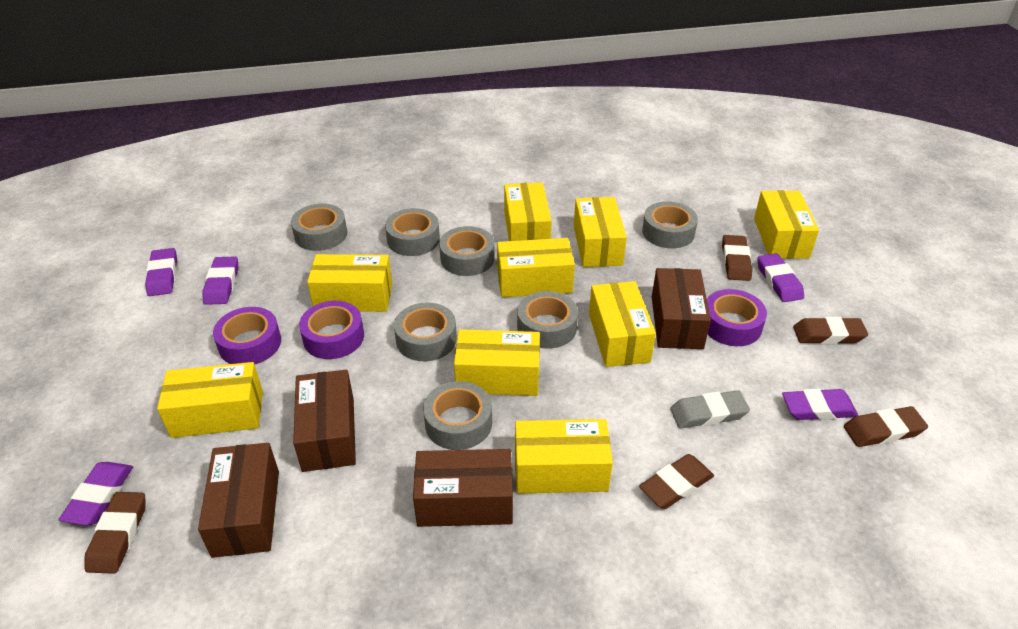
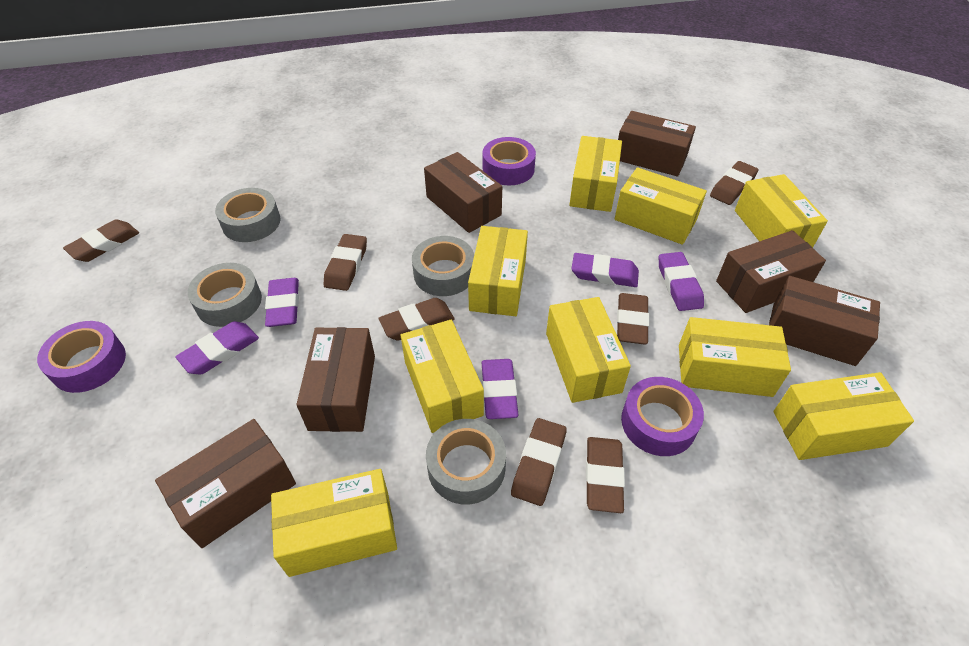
brown box: [198,443,279,558] [293,370,356,472] [413,449,513,527] [652,268,711,349] = 4 -> [155,419,296,548] [296,327,375,432] [424,152,502,233] [618,111,696,176] [716,230,826,313] [769,276,880,366] = 6
brown eraser: [84,492,145,574] [639,454,714,509] [722,235,752,281] [793,317,868,344] [844,406,928,447] = 5 -> [63,219,139,262] [323,234,367,291] [378,298,455,340] [511,418,567,506] [586,437,625,513] [617,293,649,345] [710,161,759,205] = 7
grey eraser: [670,390,750,428] = 1 -> none = 0
grey tape: [291,203,347,251] [385,208,440,256] [394,302,457,361] [423,381,492,450] [439,226,495,276] [517,291,578,349] [642,201,698,248] = 7 -> [188,263,262,327] [215,188,281,242] [412,236,474,296] [426,419,506,504] = 4

